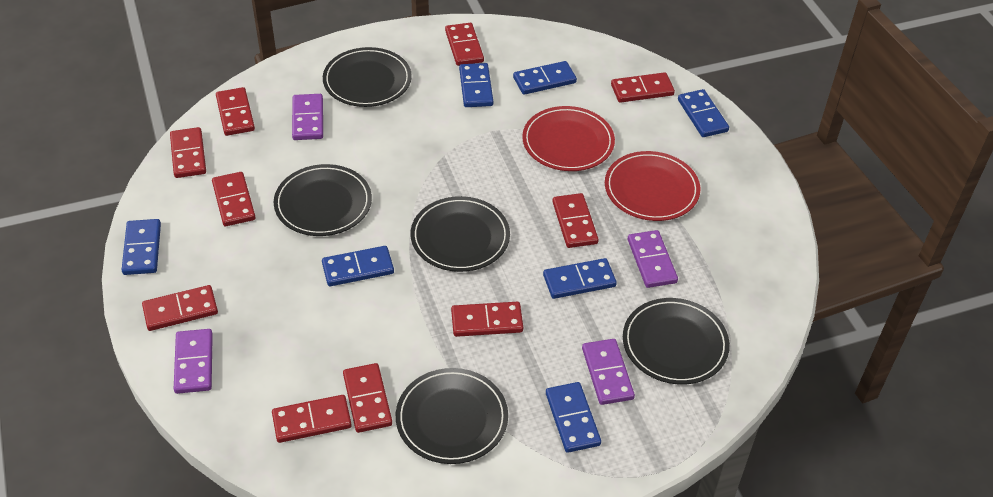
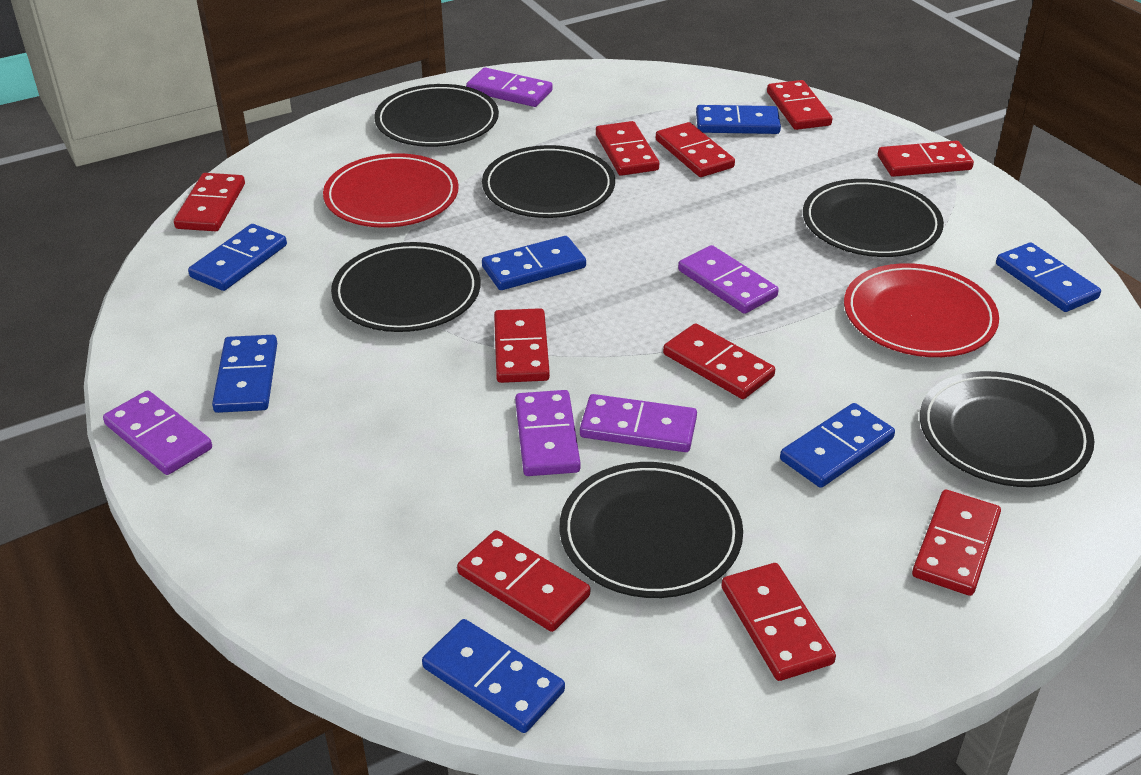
black plate: [274,164,372,236] [323,47,412,107] [396,368,508,464] [411,196,510,272] [623,298,730,384] = 5 -> [331,242,480,332] [374,84,499,147] [482,145,615,218] [560,462,743,598] [803,179,944,257] [920,371,1095,487] = 6
purple domino: [174,329,213,394] [292,94,323,140] [582,339,635,405] [628,230,678,288] = 4 -> [103,390,212,475] [466,67,553,107] [515,390,581,476] [580,394,697,452] [678,245,779,314] = 5

